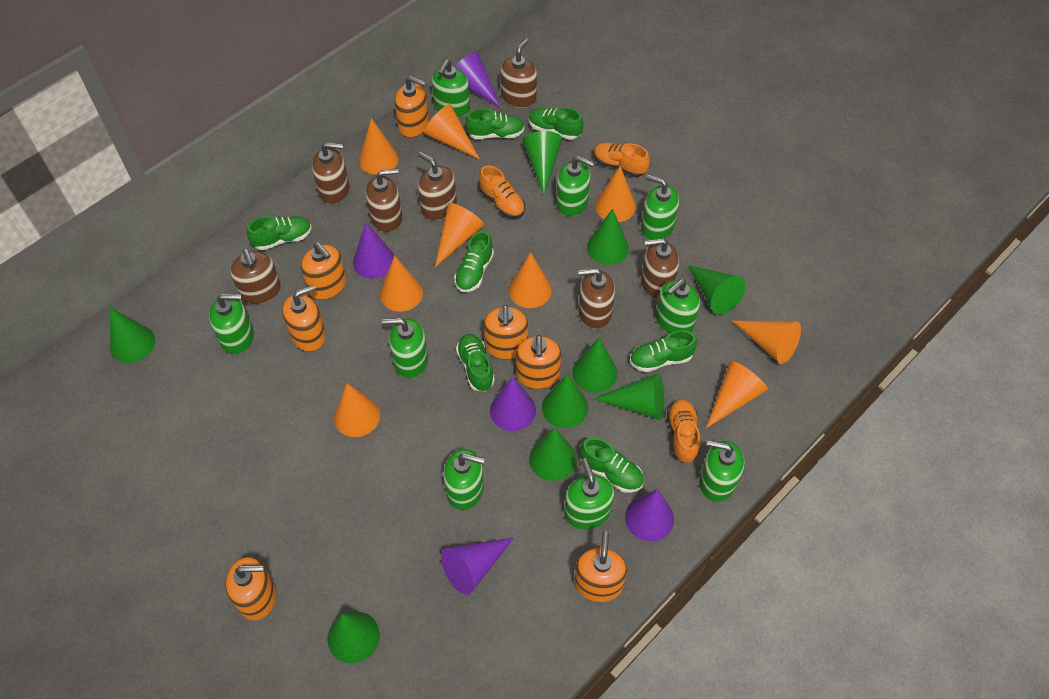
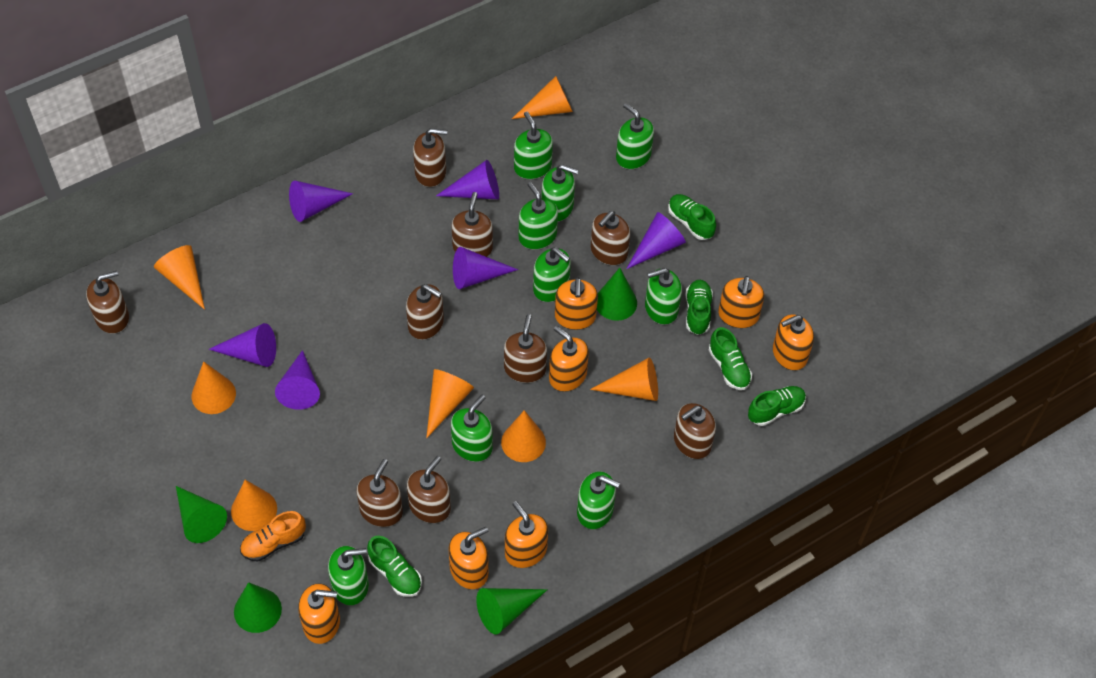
brown soap dispenser: [230,248,281,304] [312,142,350,204] [365,169,402,232] [418,152,457,220] [500,38,537,108] [578,268,615,329] [641,238,679,299] = 7 -> [86,271,129,334] [357,459,403,527] [406,284,444,340] [407,456,451,523] [413,128,447,187] [452,192,493,257] [504,314,547,383] [591,211,630,265] [674,403,716,459] = 9
green cone: [110,307,155,363] [328,611,380,663] [523,131,562,194] [529,427,577,481] [542,373,588,428] [572,338,617,393] [587,208,629,265] [593,373,664,420] [688,265,745,315] = 9 -> [176,486,227,543] [234,582,282,633] [476,588,548,635] [597,268,637,321] = 4
green shoe: [247,216,312,250] [454,231,494,292] [456,334,495,391] [465,108,524,139] [529,107,584,140] [580,438,644,493] [630,330,697,372] = 7 -> [367,536,422,597] [668,194,716,240] [685,280,713,335] [709,327,752,390] [748,386,806,426] = 5
orange cone: [334,383,380,437] [359,118,399,175] [380,256,423,312] [424,104,480,159] [435,203,484,267] [509,252,552,308] [595,166,636,222] [706,361,768,428] [732,320,801,364] = 9 -> [154,245,205,310] [192,361,236,414] [231,480,277,531] [426,369,474,438] [501,410,546,462] [512,76,573,119] [590,358,658,401] = 7
orange shoe: [479,165,525,218] [594,142,650,177] [667,399,700,463] = 3 -> [240,511,306,562] = 1
purple cone: [353,223,394,279] [441,538,514,595] [454,52,500,107] [490,377,536,431] [625,489,674,542] = 5 -> [209,323,276,367] [275,350,320,410] [289,181,353,222] [436,160,499,199] [453,247,518,289] [627,212,686,269] = 6

